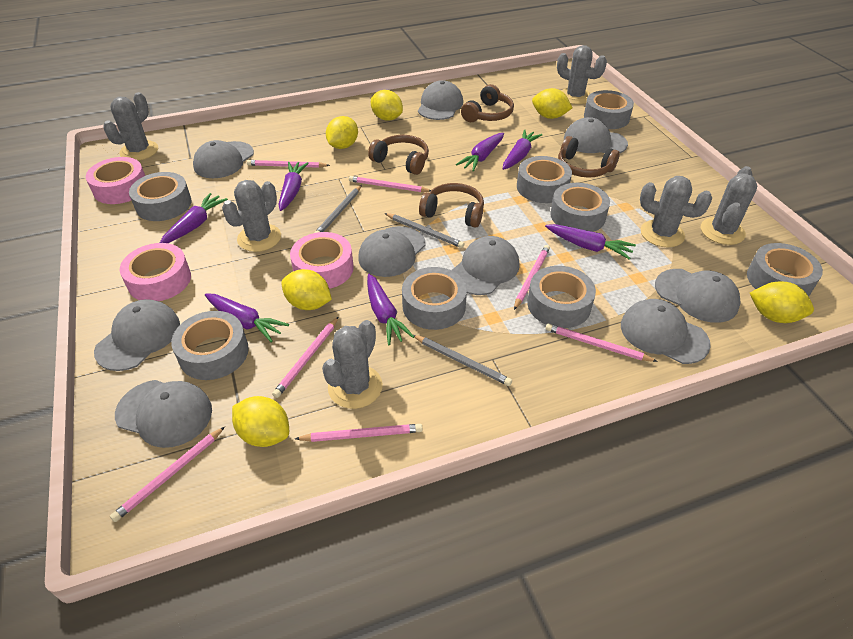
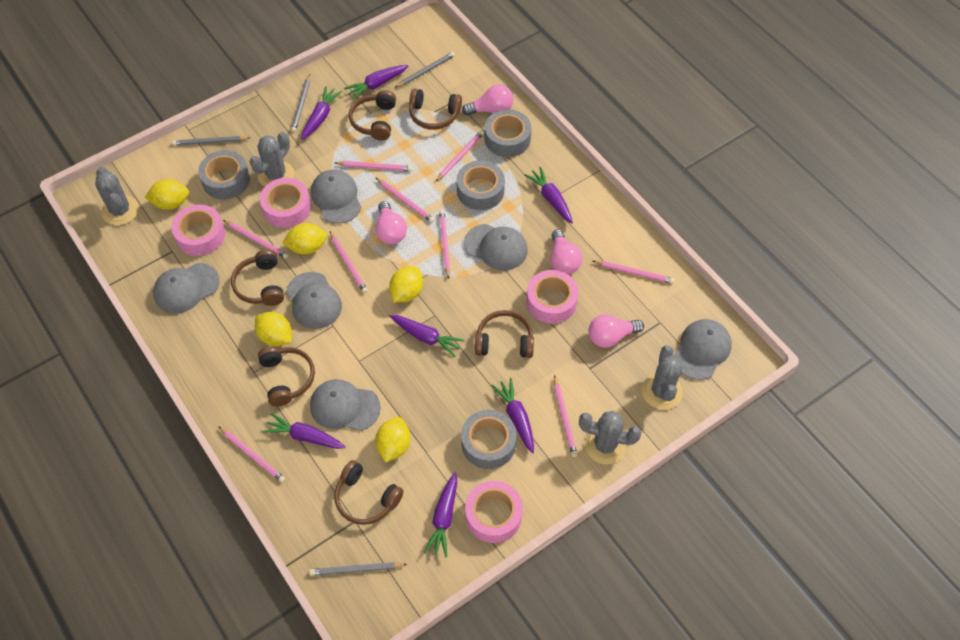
brown headphones: [368,135,429,175] [419,183,484,228] [461,84,514,122] [558,136,620,178] = 4 -> [231,249,284,306] [258,346,315,407] [334,460,403,525] [349,90,396,141] [409,88,462,130] [475,310,534,358] = 6
grey cactus: [103,92,158,161] [222,180,281,252] [322,320,383,409] [557,45,607,105] [640,176,712,248] [701,166,757,245] = 6 -> [95,167,139,225] [249,132,294,187] [579,411,642,465] [642,345,683,410] = 4
grey cap: [94,299,180,371] [115,380,212,448] [193,140,254,178] [358,226,426,277] [418,80,463,120] [452,236,520,295] [564,117,628,153] [621,299,711,364] [655,269,741,323] = 9 -> [153,263,219,313] [286,272,342,329] [310,379,381,431] [311,170,361,224] [464,224,528,270] [673,319,732,380] = 6
grey pencil: [314,185,362,233] [385,213,464,248] [413,335,512,386] = 3 -> [172,136,250,146] [291,74,310,132] [309,562,407,576] [395,52,455,88] = 4
grey tape: [129,172,192,221] [171,311,249,380] [402,267,467,330] [517,156,572,203] [527,266,596,328] [551,183,610,232] [584,90,634,129] [747,243,823,296] = 8 -> [198,150,250,199] [456,161,505,210] [461,410,517,469] [485,109,531,157] = 4
pink light bulb: none = 0 -> [375,201,407,244] [462,84,514,116] [550,229,582,274] [588,314,644,348] = 4
pink pencil: [110,427,225,522] [247,160,330,168] [272,317,338,398] [295,424,423,442] [349,176,431,192] [514,245,550,310] [546,324,658,362] = 7 -> [218,426,285,482] [223,220,288,259] [330,232,368,293] [335,161,412,171] [375,177,435,223] [435,131,484,182] [439,210,450,279] [554,376,577,457] [593,261,674,284] = 9
pink tape: [86,157,145,204] [120,243,191,301] [290,232,354,289] = 3 -> [171,205,225,256] [260,178,311,228] [465,481,523,543] [526,270,579,324] = 4
yellow lemon: [232,396,289,447] [281,269,332,310] [326,116,358,149] [371,90,403,120] [532,88,572,119] [750,281,814,323] = 6 -> [144,179,189,210] [255,312,292,346] [282,223,327,254] [375,417,411,463] [389,267,423,303] = 5

